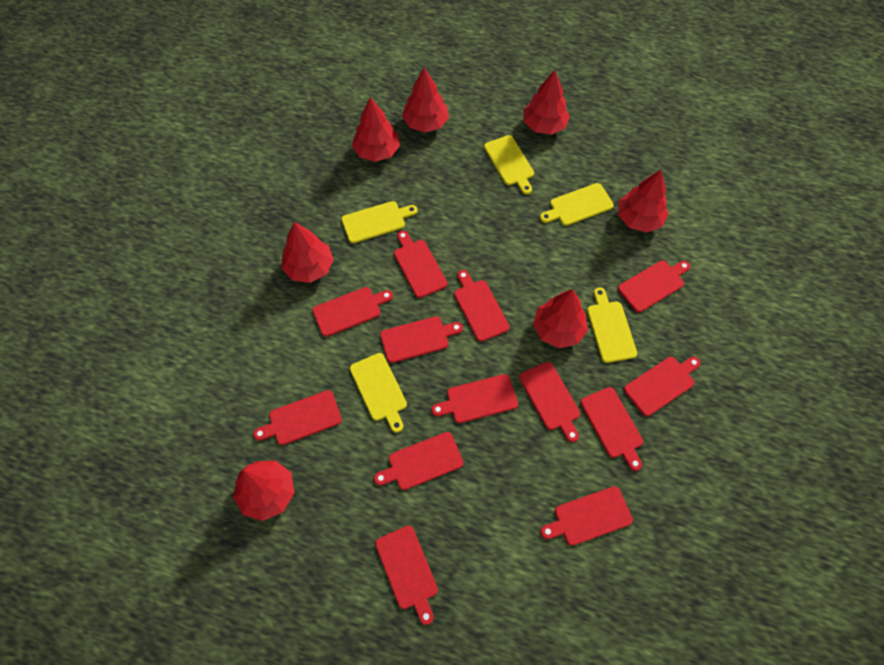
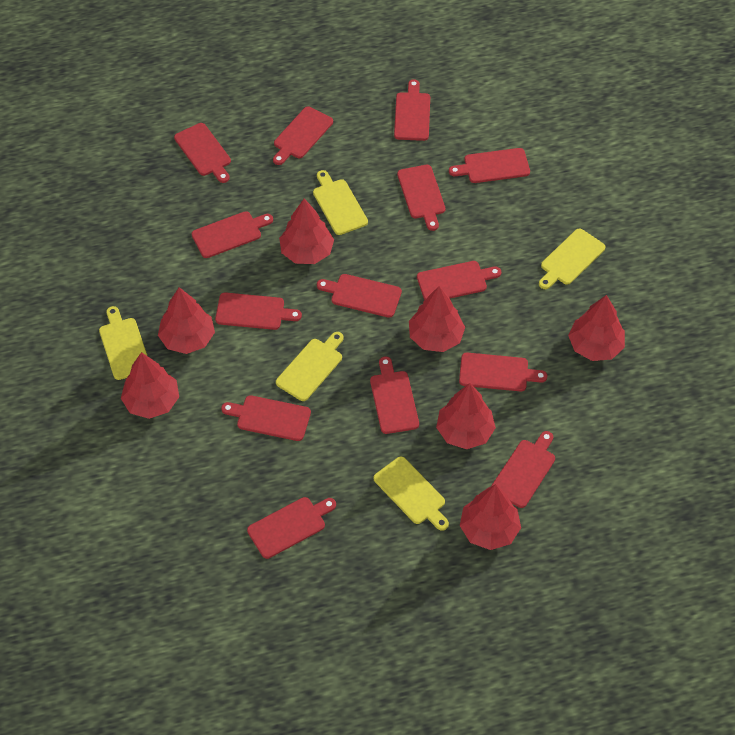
red cutting board: [253,390,342,445] [312,287,393,337] [374,432,463,490] [375,526,438,625] [380,316,463,363] [394,231,447,298] [431,374,518,423] [454,270,510,342] [519,362,580,442] [540,486,633,546] [580,387,643,471] [618,260,690,312] [624,357,701,416] = 13 -> [174,123,231,183] [192,211,273,258] [215,292,302,330] [221,395,311,441] [247,497,336,559] [273,106,333,165] [317,274,402,318] [370,357,419,434] [394,79,430,141] [397,165,445,231] [417,261,501,300] [449,148,530,183] [459,353,547,391] [491,431,555,508] = 14

